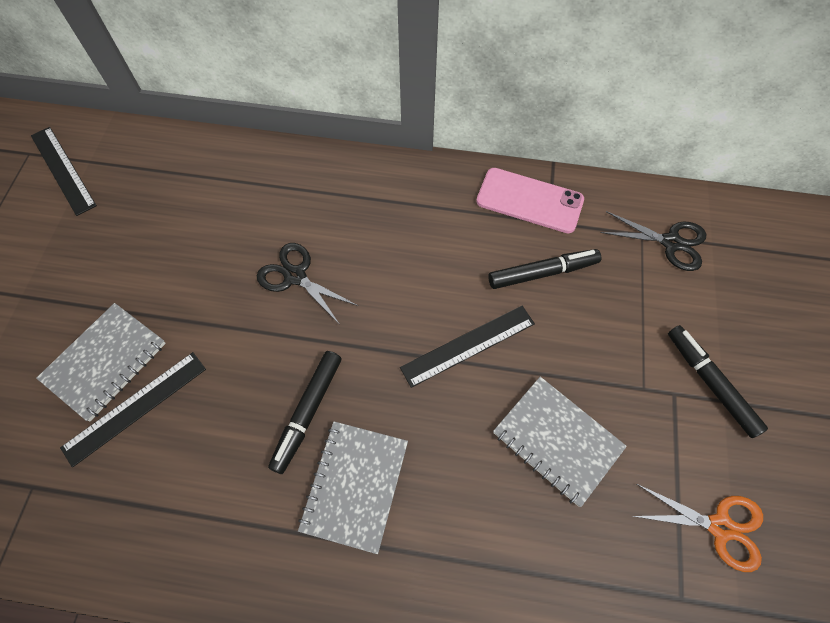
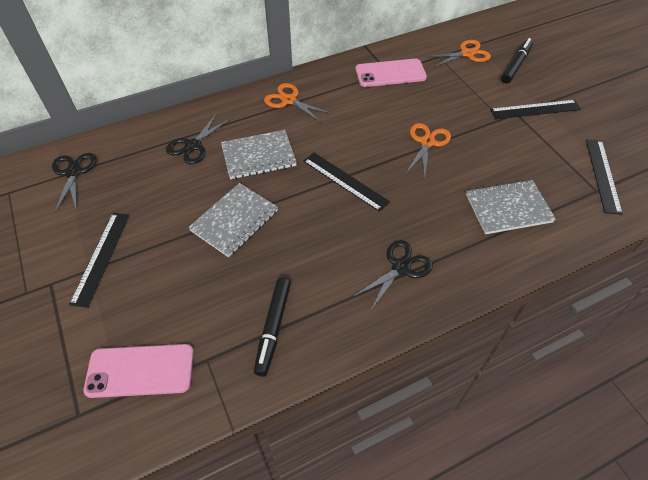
black marker: [268,351,341,474] [488,249,602,289] [668,325,768,438] = 3 -> [254,278,291,377] [501,38,533,84] = 2
black ruler: [31,127,97,216] [60,352,206,467] [400,306,535,388] = 3 -> [69,213,130,308] [303,152,390,212] [490,100,581,119] [586,139,623,215] = 4
black scissors: [257,243,358,325] [600,211,706,271] = 2 -> [52,153,96,213] [166,113,231,164] [352,240,433,311] = 3
orange scissors: [633,484,763,572] = 1 -> [264,83,332,123] [406,123,451,178] [426,40,491,68] = 3
pink phone: [476,168,584,233] = 1 -> [84,344,194,398] [356,59,427,87] = 2

